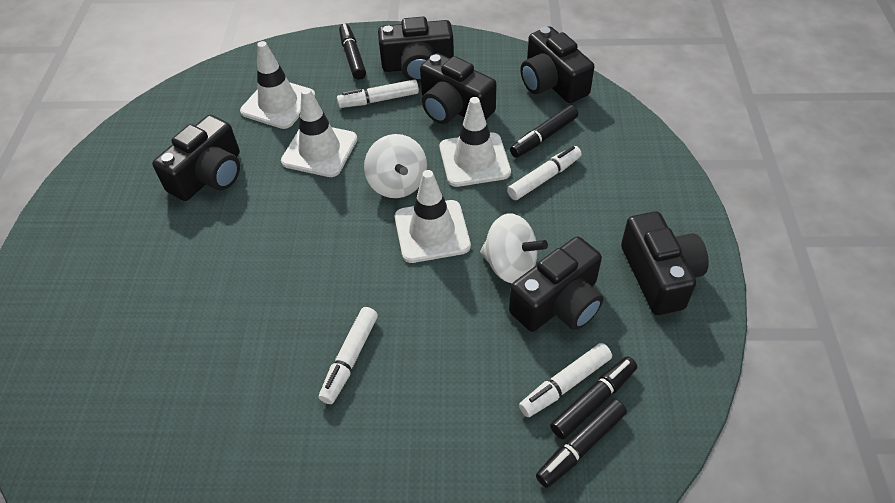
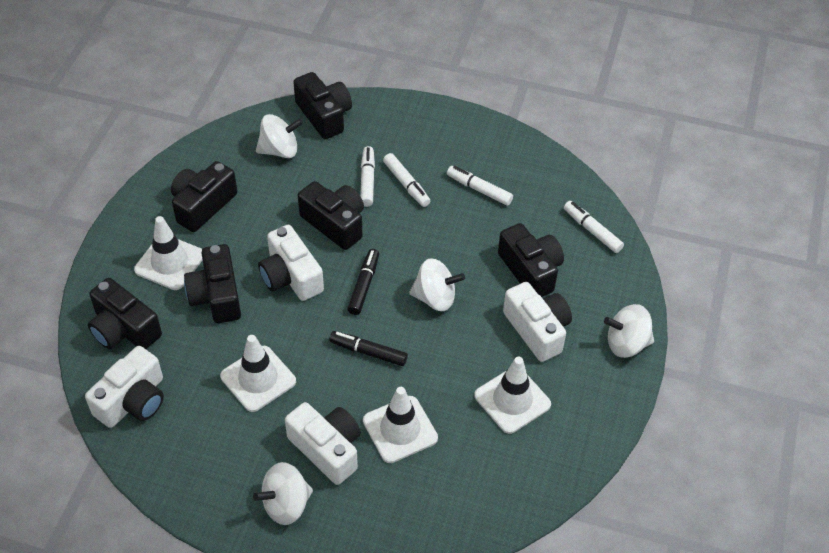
black marker: [339,24,366,80] [510,105,578,158] [536,399,627,488] [550,356,637,439] = 4 -> [329,331,408,366] [348,249,379,315] = 2
white camera: none = 0 -> [85,346,164,428] [258,225,324,301] [285,402,361,485] [503,282,572,362] = 4
white spinning top: [364,134,427,198] [480,213,548,283] = 2 -> [253,462,313,525] [256,114,303,158] [409,258,465,311] [604,304,654,358] = 4

